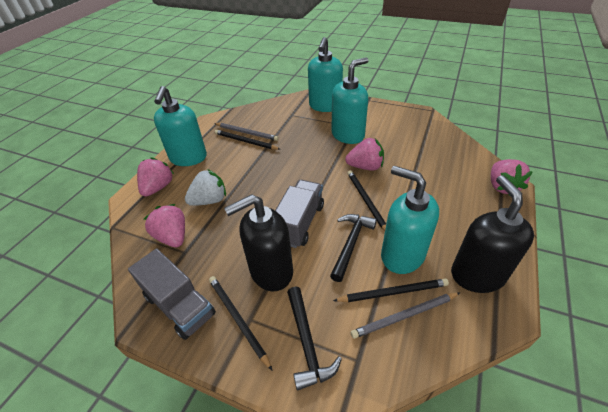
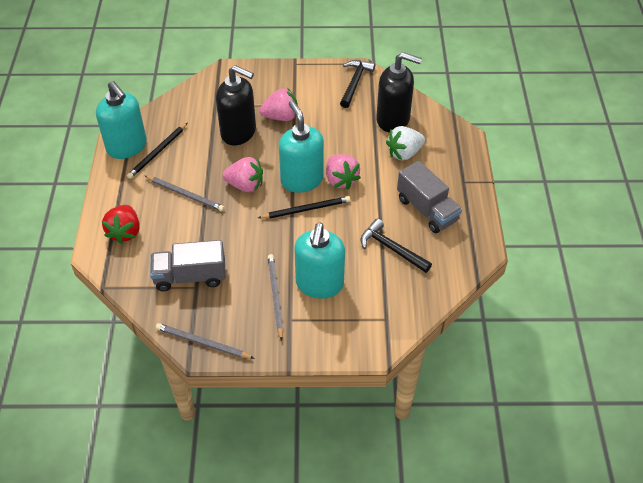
black pencil: [209,276,273,371] [215,130,280,150] [333,279,449,302] [348,170,386,231] = 4 -> [127,123,187,179] [258,196,351,219] = 2
grey pencil: [214,123,279,141] [351,293,460,339] = 2 -> [145,176,224,211] [156,323,255,359] [268,254,283,341] = 3
pink strawberry: [137,157,174,197] [144,204,185,247] [345,138,384,171] [491,159,533,196] = 4 -> [222,157,263,192] [259,88,297,121] [326,154,361,189] = 3
red strawberry: none = 0 -> [102,205,140,244] = 1
turquoise soap dispenser: [154,86,207,166] [308,37,343,112] [332,57,368,144] [381,166,439,274] = 4 -> [96,81,147,159] [279,100,324,193] [294,223,345,298] = 3

